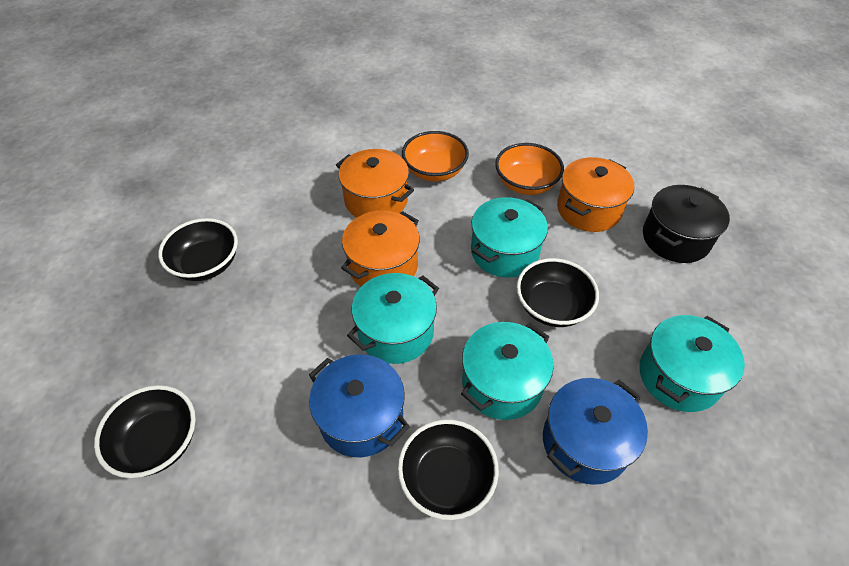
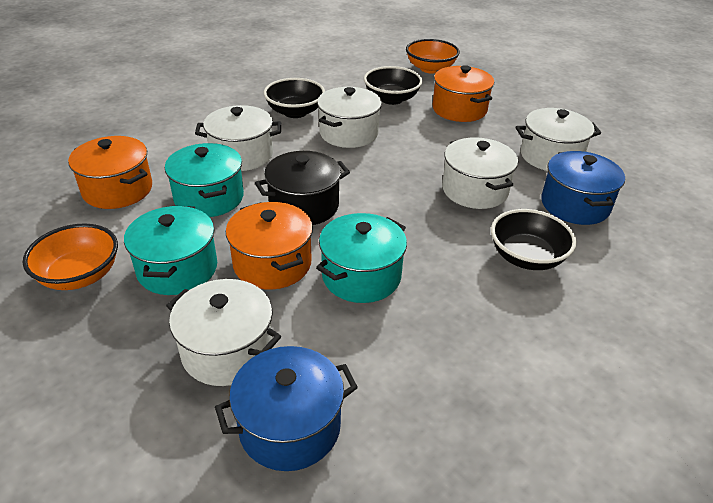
black bowl: [94,385,196,478] [158,218,238,281] [398,419,499,520] [516,258,599,327] = 4 -> [264,78,325,118] [364,66,423,105] [491,209,577,270] = 3
turquoise pot: [347,273,439,364] [461,322,554,420] [471,197,548,278] [639,315,745,412] = 4 -> [124,206,217,295] [165,143,244,217] [316,213,407,303] = 3
white pot: none = 0 -> [166,279,281,386] [195,105,281,171] [317,87,382,148] [442,137,518,209] [516,108,601,171] = 5

